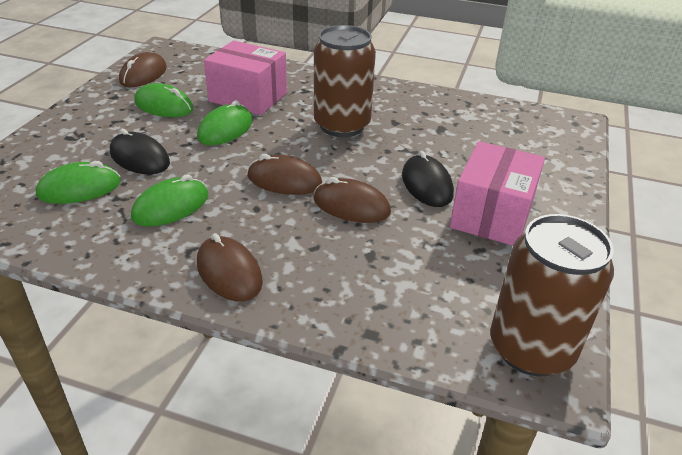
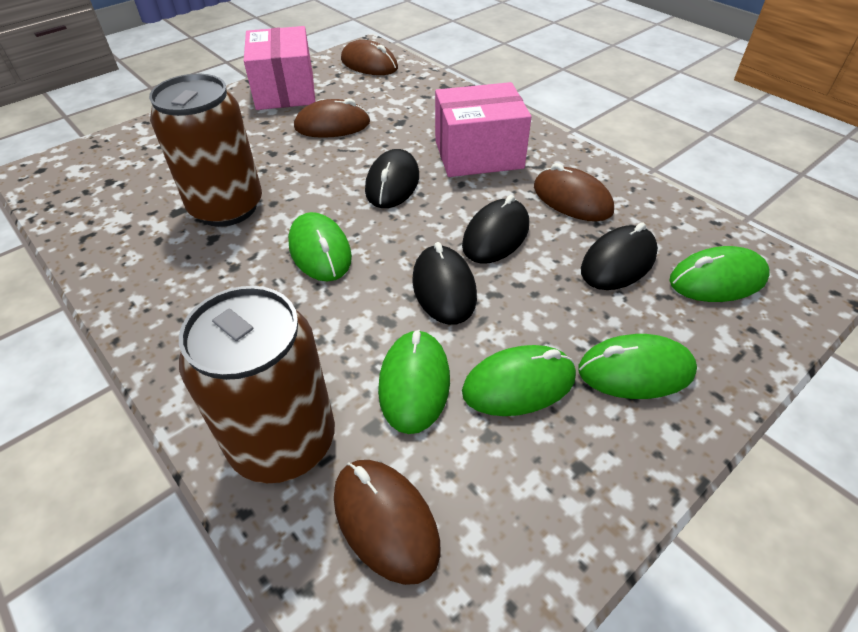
black mouse: [110,129,170,174] [402,151,454,207] = 2 -> [365,149,419,208] [412,242,477,325] [462,195,529,264] [581,222,658,290] = 4
green mouse: [36,161,121,204] [131,174,208,226] [134,83,193,117] [197,100,252,145] = 4 -> [288,212,352,282] [378,330,450,434] [462,345,576,416] [578,334,697,399] [669,246,769,302] = 5

